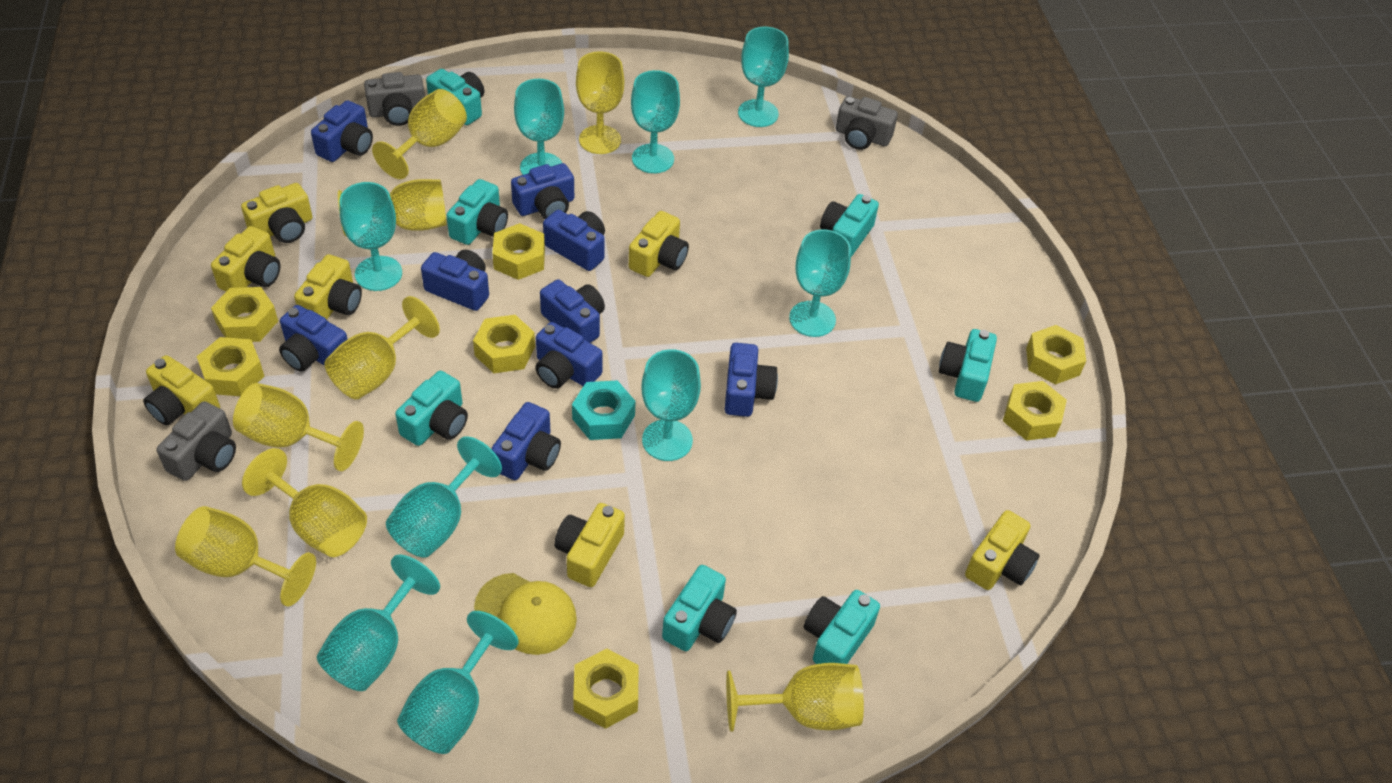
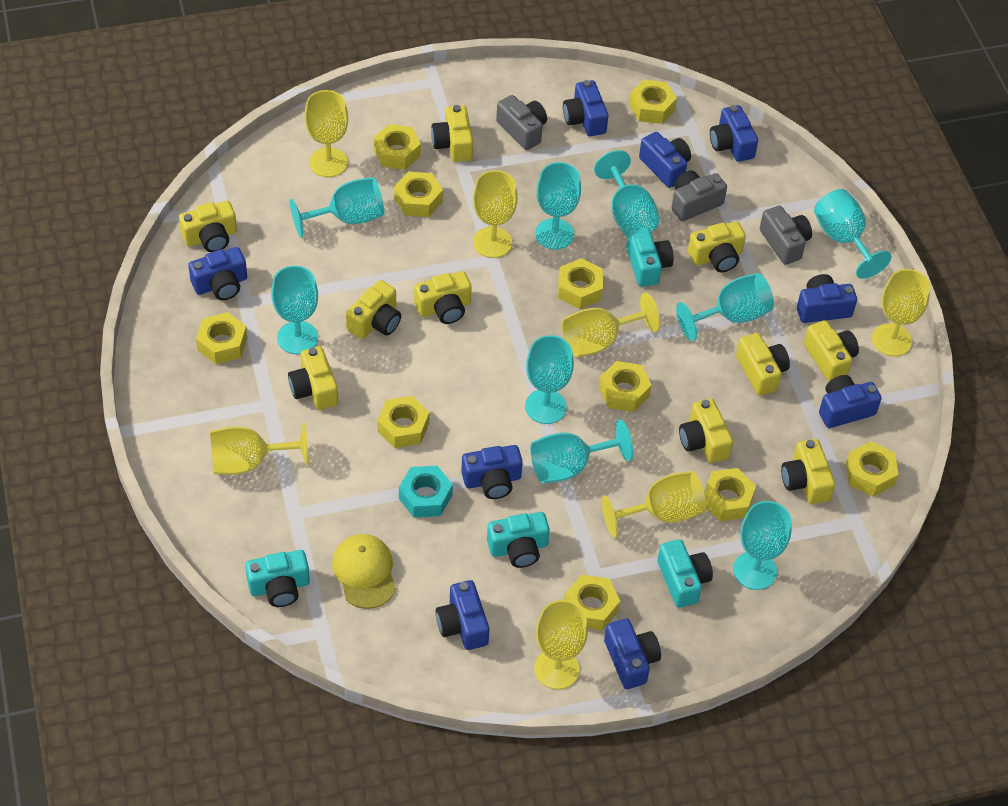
turquoise camera: [395,371,468,446] [426,69,484,125] [446,179,508,245] [662,565,737,651] [804,590,880,664] [820,194,879,257] [939,329,997,402] = 7 -> [245,550,310,607] [487,512,550,568] [626,227,674,287] [657,539,713,608] = 4
yellow camera: [143,355,220,425] [211,226,281,291] [241,183,312,243] [294,254,362,320] [554,503,625,587] [629,211,689,277] [965,510,1040,590] = 7 -> [179,201,237,252] [288,346,338,410] [346,280,401,339] [414,271,471,324] [431,105,473,162] [679,399,733,463] [688,221,746,272] [736,333,790,396] [781,439,835,504] [804,320,859,382] = 10
yellow goblet: [175,506,316,607] [233,383,364,471] [242,448,367,557] [324,296,440,399] [338,179,447,236] [372,89,467,179] [576,51,624,154] [726,663,864,732] = 8 -> [210,423,309,475] [305,90,348,177] [473,170,518,258] [534,600,588,689] [562,293,660,357] [601,471,706,538] [872,269,931,356] = 7
yellow nut: [197,337,265,396] [211,287,278,342] [473,315,535,373] [492,223,545,280] [573,648,638,729] [1003,381,1067,441] [1026,325,1086,385] = 7 -> [196,312,247,364] [373,124,421,170] [377,396,430,448] [394,172,443,217] [558,258,603,309] [564,575,620,631] [599,361,652,412] [629,80,677,124] [704,468,756,521] [846,441,898,497] = 10

